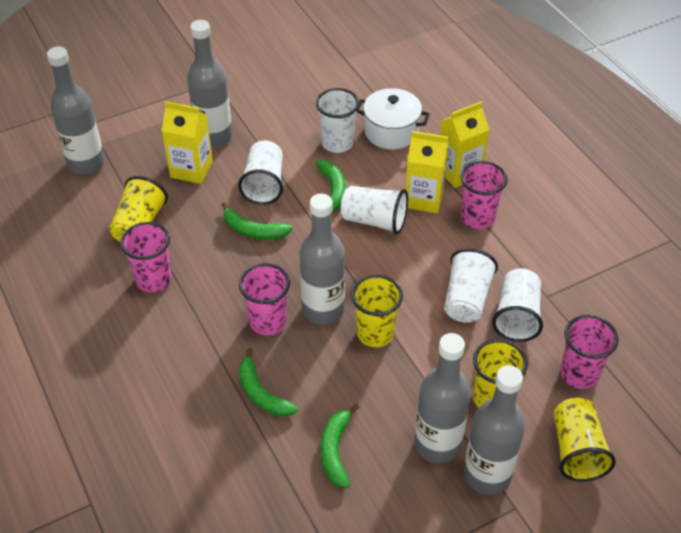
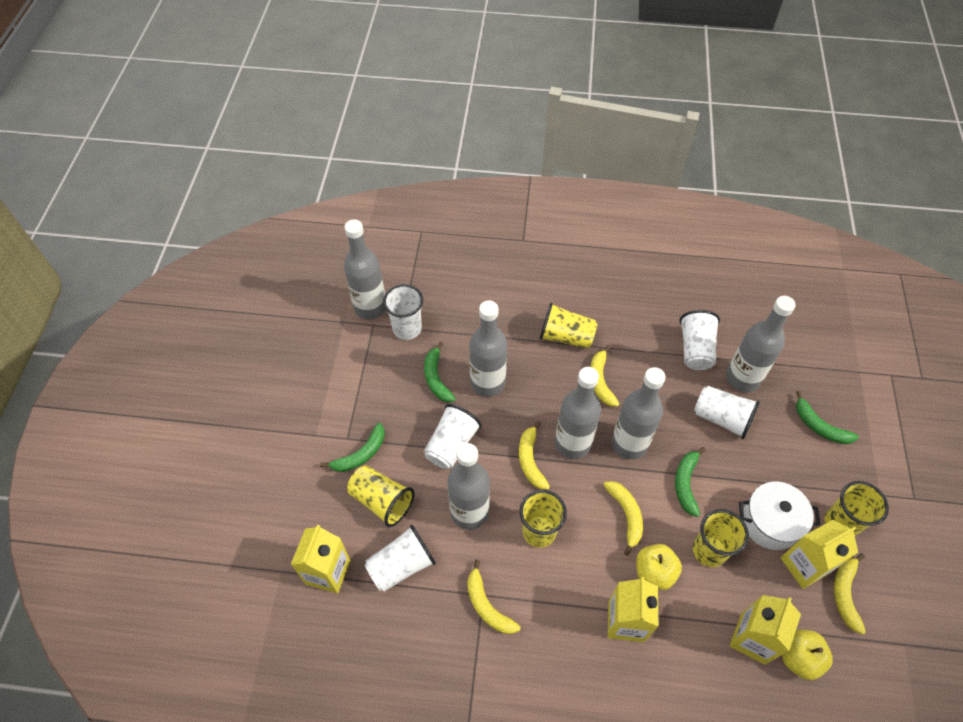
grey bottle: [47,46,105,175] [187,20,232,147] [300,194,345,325] [414,333,471,463] [464,365,525,495] = 5 -> [344,219,386,320] [447,443,490,530] [469,301,507,397] [555,367,601,459] [612,367,666,460] [726,296,796,392] = 6
pink cup: [120,222,172,292] [239,263,290,335] [460,161,508,229] [560,315,619,389] = 4 -> none = 0
yellow apple: none = 0 -> [636,544,682,590] [782,630,833,680] = 2
yellow banana: none = 0 -> [467,559,521,634] [519,421,550,490] [590,345,619,407] [604,481,643,556] [834,553,866,634] = 5
yellow carton: [161,101,213,184] [405,131,449,213] [440,101,489,188] = 3 -> [291,525,350,594] [608,577,658,642] [730,595,801,665] [780,520,858,589] = 4
yellow cup: [109,176,168,242] [351,275,403,347] [473,339,528,408] [554,398,616,482] = 4 -> [347,466,414,527] [519,490,567,548] [539,302,598,349] [693,509,749,567] [824,481,889,536] = 5

